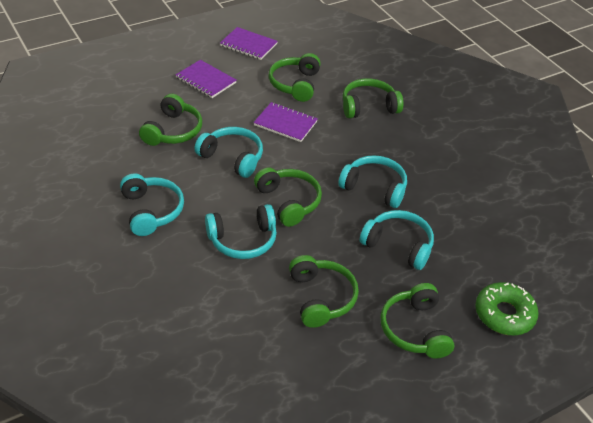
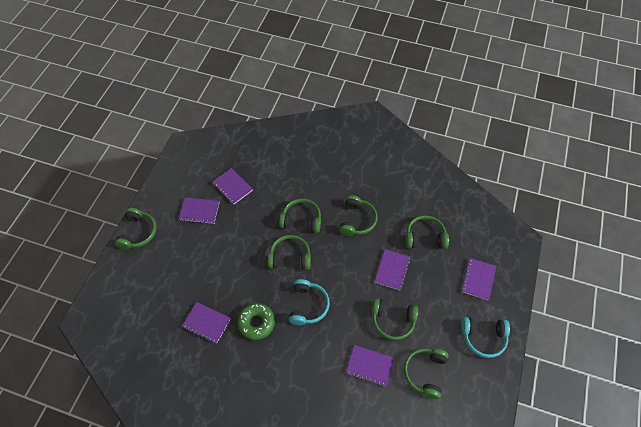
green headphones: [139,94,202,146] [254,168,322,227] [269,53,321,102] [289,255,359,328] [343,78,404,118] [380,283,454,358] = 6 -> [115,208,157,249] [268,235,311,270] [279,199,321,233] [340,195,378,236] [372,299,418,340] [404,348,449,399] [406,215,449,249] = 7
purple notebook: [176,60,236,98] [220,27,278,60] [254,102,318,142] = 3 -> [179,197,219,224] [182,302,231,343] [212,168,253,204] [346,345,394,386] [375,249,411,291] [461,258,496,300] = 6
turquoise headphones: [120,173,184,236] [195,127,263,178] [205,204,277,259] [338,155,407,208] [360,210,434,270] = 5 -> [289,279,330,325] [461,317,510,358] = 2

